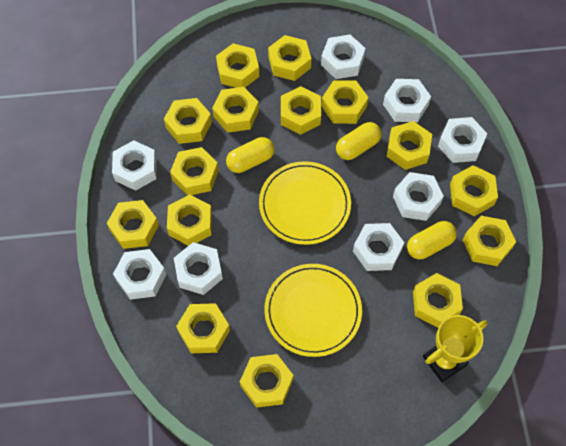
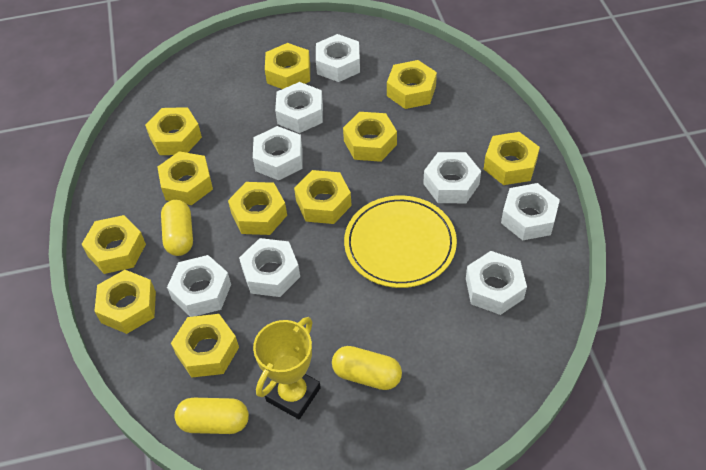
yellow nut: [107,200,159,249] [164,98,212,144] [167,195,212,246] [170,147,219,196] [176,303,230,353] [212,87,259,133] [216,43,259,88] [240,354,293,408] [268,35,311,81] [281,86,321,135] [321,80,369,124] [386,121,432,170] [413,273,463,328] [450,165,498,216] [463,216,516,266] = 15 -> [81,215,146,274] [94,270,156,334] [145,107,202,155] [157,151,213,205] [171,314,239,378] [228,182,287,235] [265,43,310,89] [294,170,352,224] [343,112,397,162] [387,60,437,109] [484,132,540,185] = 11
yellow plate: [259,161,351,245] [264,264,362,357] = 2 -> [344,195,457,288] = 1

